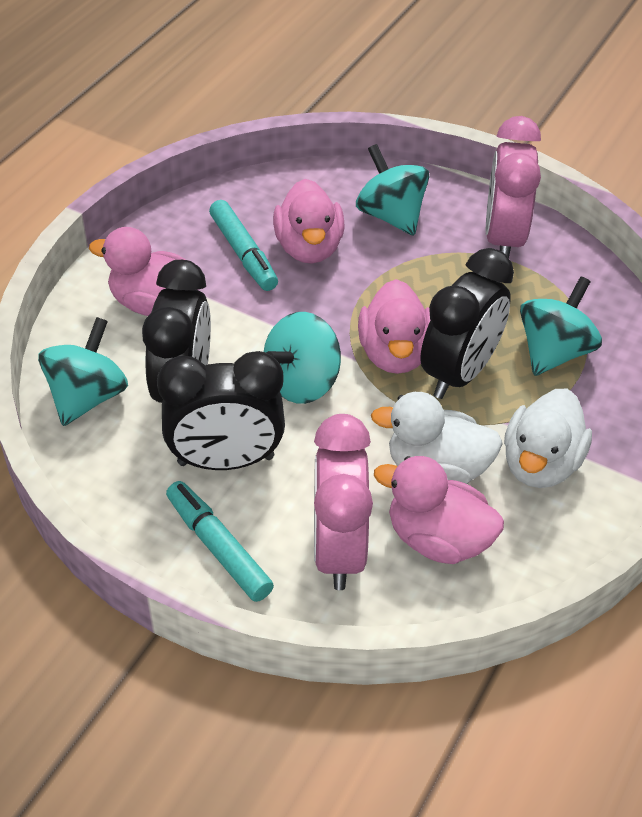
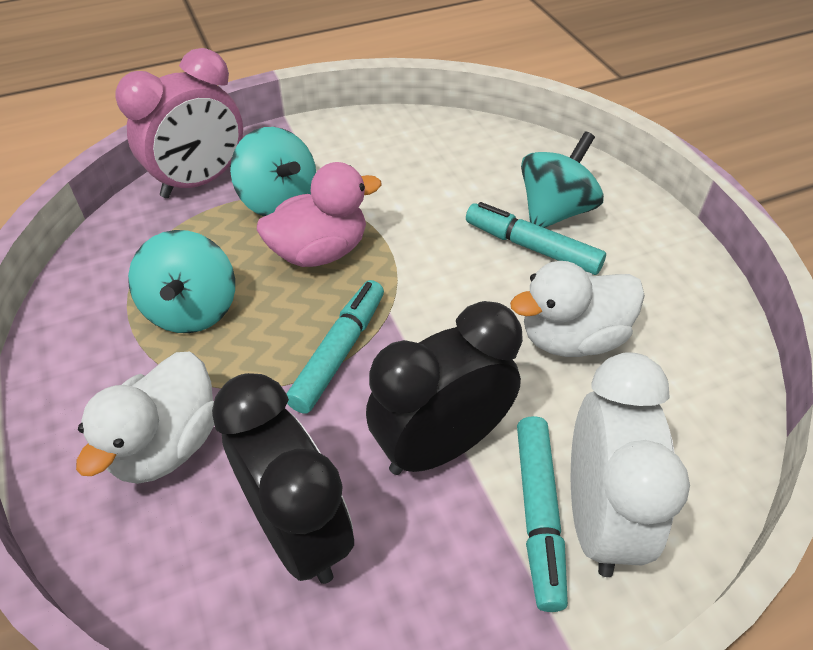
black clock: [142,260,211,403] [157,351,285,470] [420,248,514,399] = 3 -> [212,373,354,584] [366,301,523,475] = 2
pink clock: [314,414,373,590] [486,116,541,258] = 2 -> [115,48,243,198] = 1
pink duck: [89,227,199,316] [273,179,345,263] [358,279,430,374] [374,456,504,564] = 4 -> [257,162,382,267] = 1
turquoise marker: [166,481,274,602] [209,200,278,291] = 2 -> [286,280,384,414] [466,202,606,275] [517,416,568,612] = 3
turquoise spinning top: [38,317,128,426] [264,312,341,404] [356,144,429,235] [520,277,602,376] = 4 -> [128,230,235,333] [230,127,316,216] [521,131,604,228] = 3
white clock: none = 0 -> [571,352,690,577] = 1

